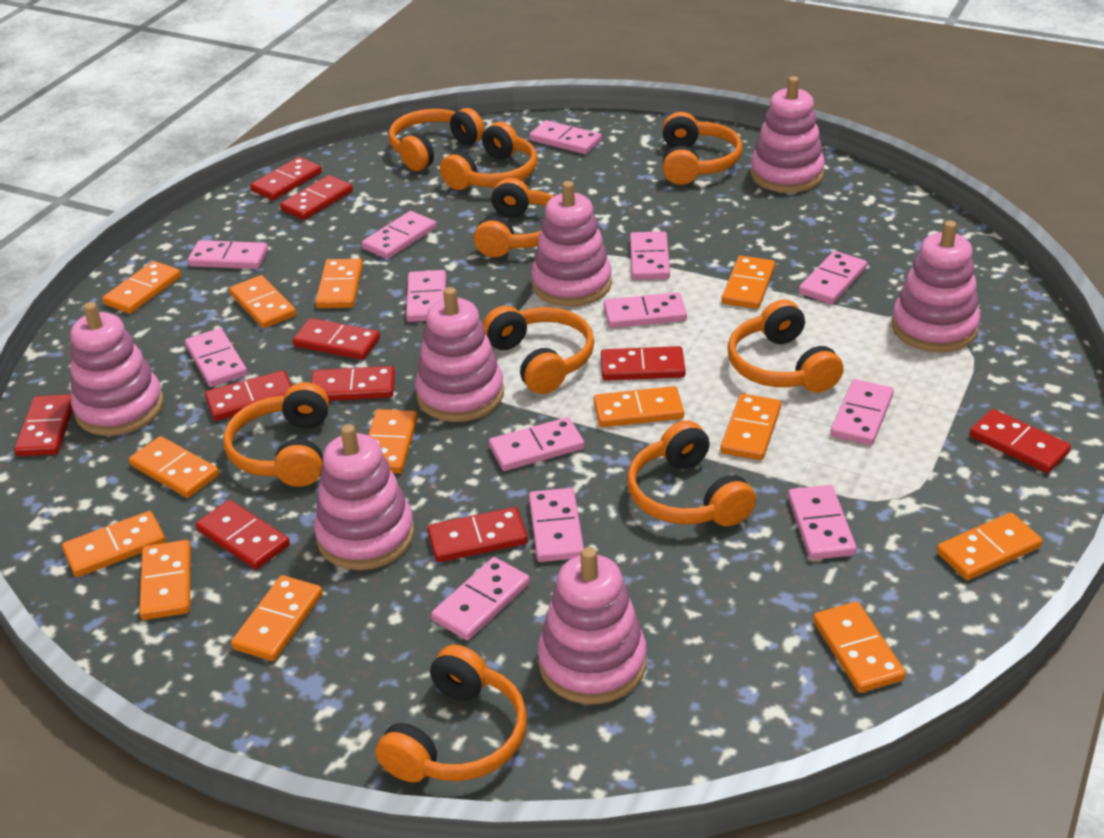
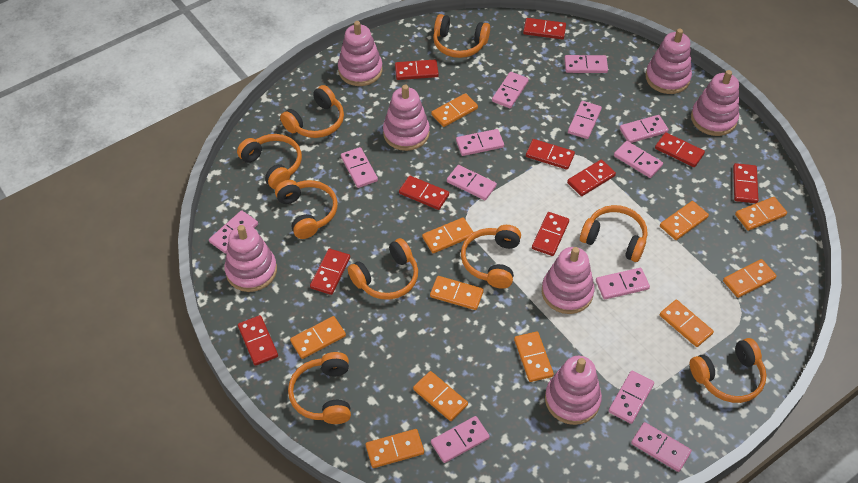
orange domino: [62,511,166,577] [102,261,181,314] [129,436,219,498] [139,540,191,620] [229,275,296,328] [231,575,323,661] [315,259,363,308] [368,409,418,473] [594,386,684,427] [720,394,781,460] [721,256,775,309] [813,602,906,693] [937,512,1043,580] = 13 -> [290,316,346,359] [366,429,424,468] [413,371,468,421] [422,218,474,253] [430,276,484,310] [431,93,478,127] [514,331,554,382] [660,201,709,240] [660,300,714,347] [723,259,777,298] [735,197,787,231] = 11

